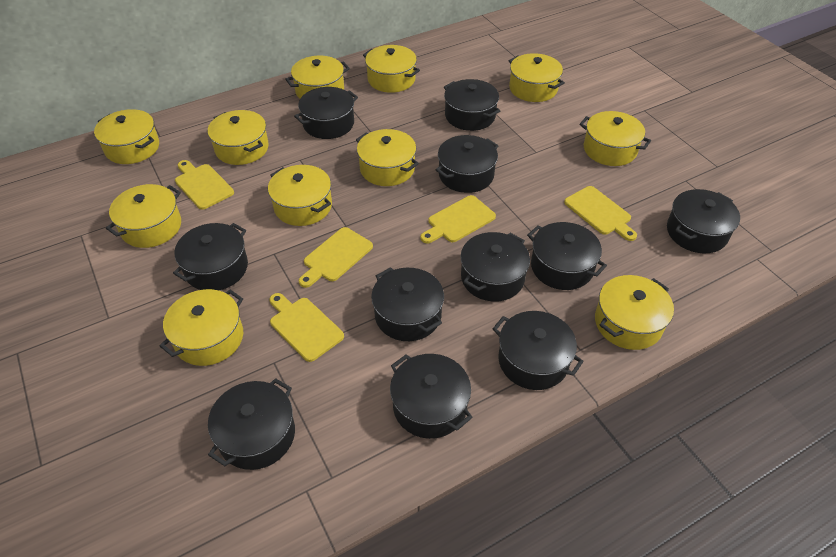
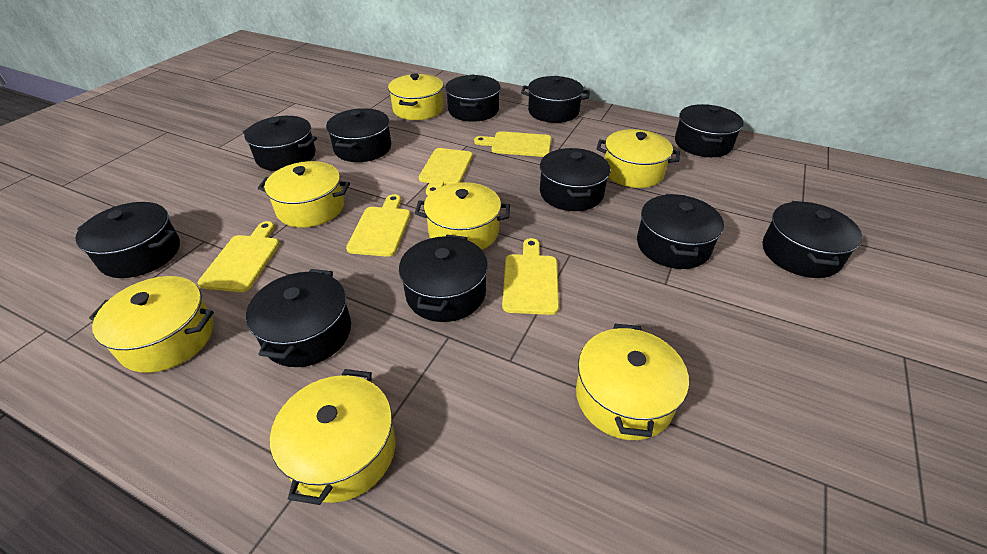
yellow pot: [94,109,159,164] [106,184,181,248] [160,289,243,366] [208,110,269,165] [268,165,332,226] [285,56,350,99] [356,129,419,186] [363,45,420,93] [509,53,565,102] [580,111,651,166] [595,275,674,350] = 11 -> [89,276,214,373] [258,161,350,227] [270,369,395,505] [388,74,444,120] [415,182,510,250] [576,324,689,440] [596,129,680,188] = 7

